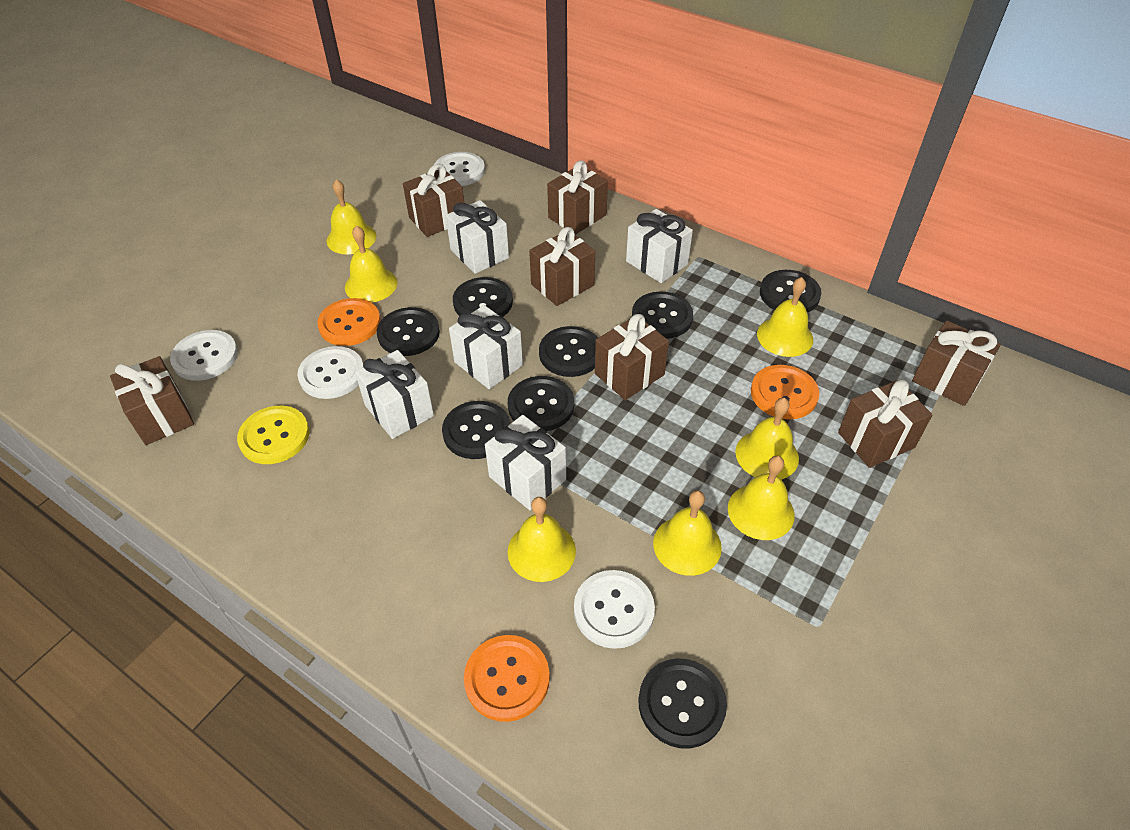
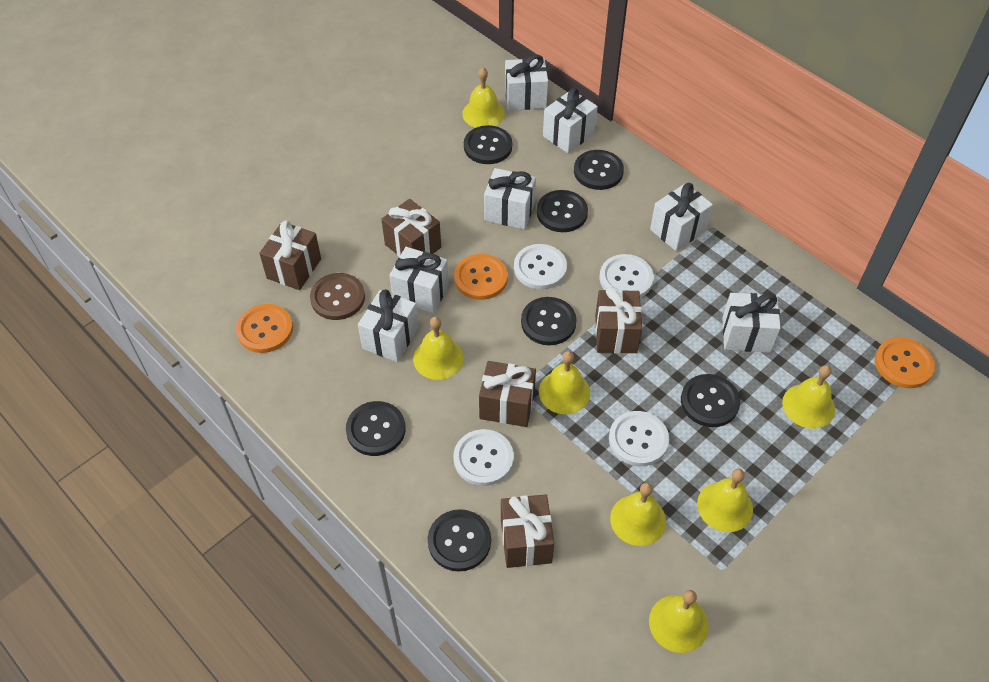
black button: [377,307,440,356] [442,401,511,459] [453,277,513,317] [508,376,574,431] [539,326,598,377] [632,291,693,339] [638,659,727,749] [760,270,821,313] = 8 -> [346,401,406,456] [428,509,491,572] [464,125,512,164] [521,297,577,345] [537,190,588,232] [574,150,624,190] [681,374,740,427] = 7
brown button: none = 0 -> [310,273,365,320] = 1
brown gift: [110,356,194,445] [403,164,464,237] [529,227,595,306] [547,160,608,235] [595,314,669,400] [838,380,933,468] [912,321,1001,406] = 7 -> [259,220,321,290] [381,199,441,257] [479,361,536,427] [501,494,554,568] [595,287,642,353] = 5
white gift: [355,350,434,439] [446,200,509,274] [449,305,523,389] [485,415,566,510] [626,209,693,283] = 5 -> [358,290,419,362] [389,247,449,313] [484,168,536,229] [505,55,548,110] [543,88,598,153] [650,183,713,251] [722,293,781,353] = 7
yellow button: [237,406,309,464] = 1 -> none = 0

